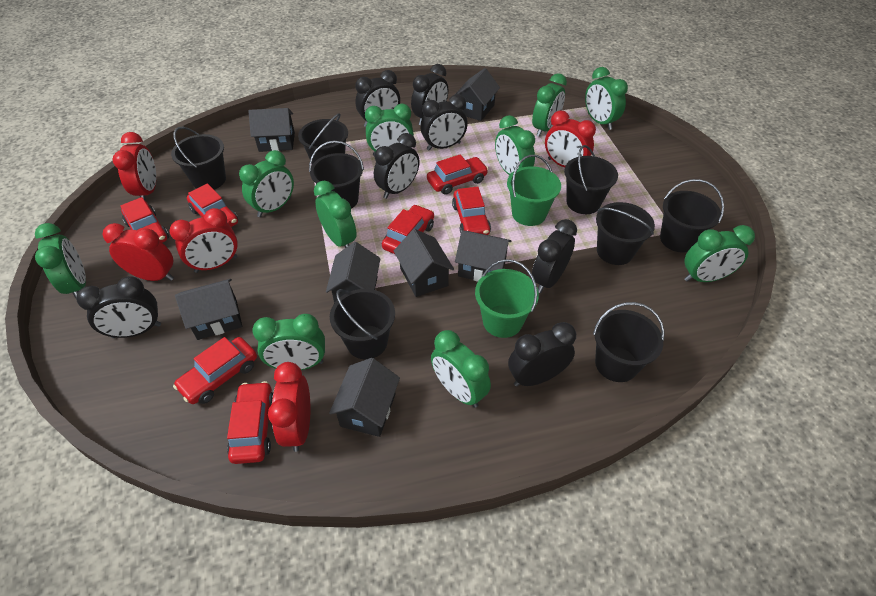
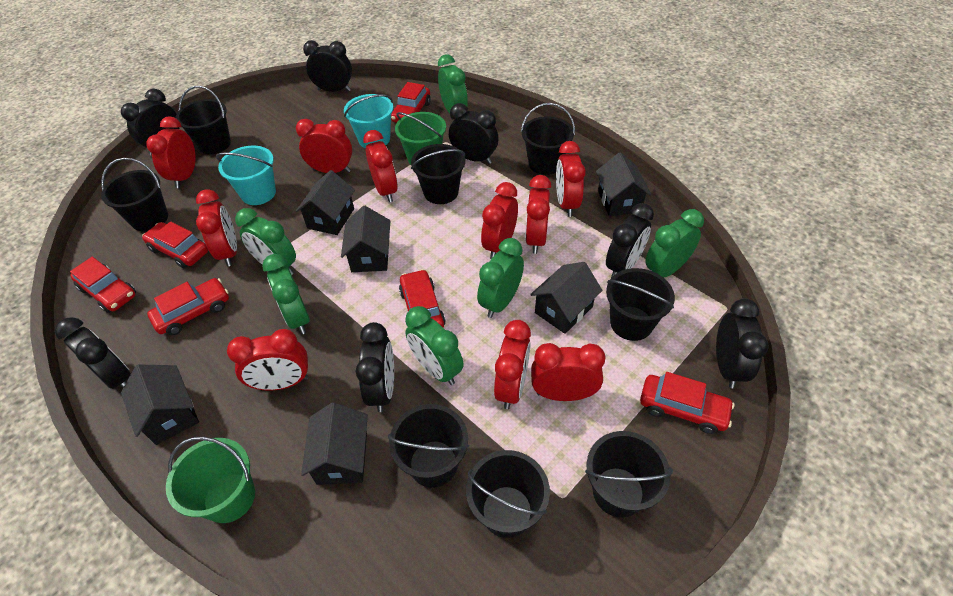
black house: [175,279,242,340] [248,108,295,152] [326,242,381,303] [329,358,400,437] [394,229,454,297] [455,230,512,282] [456,68,500,121] = 7 -> [121,364,199,445] [296,170,355,235] [301,402,368,485] [341,206,390,272] [530,262,602,334] [596,152,652,217] = 6
green clock: [35,223,86,298] [239,150,294,217] [252,314,325,370] [314,181,357,248] [365,104,414,156] [431,330,491,408] [495,115,535,175] [532,73,567,137] [585,67,628,130] [684,225,755,282] = 10 -> [235,208,296,274] [262,254,310,334] [405,306,464,385] [438,54,468,113] [477,238,524,318] [645,209,704,277] = 6
red car: [120,197,169,243] [173,337,257,404] [187,184,238,227] [227,381,273,464] [382,205,434,254] [427,154,488,195] [452,187,491,235] = 7 -> [70,257,136,313] [142,222,208,268] [147,278,229,335] [391,82,431,123] [399,269,446,328] [640,372,734,434] = 6
red clock: [102,223,174,281] [112,132,156,201] [170,208,238,273] [268,362,310,452] [545,110,596,167] = 5 -> [146,116,196,188] [196,189,237,267] [227,329,309,391] [296,119,352,173] [363,130,398,202] [481,182,518,259] [494,320,531,409] [525,175,552,254] [531,343,606,401] [556,141,586,217] = 10
turquoise bucket: none = 0 -> [216,146,276,205] [344,94,393,148] = 2

